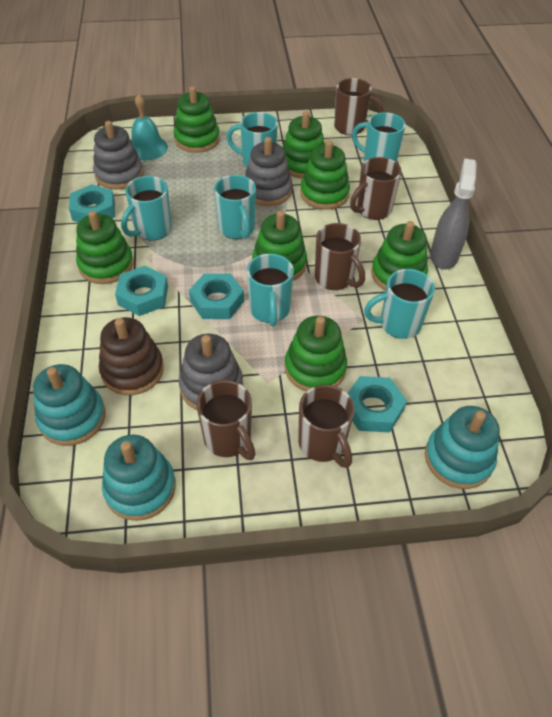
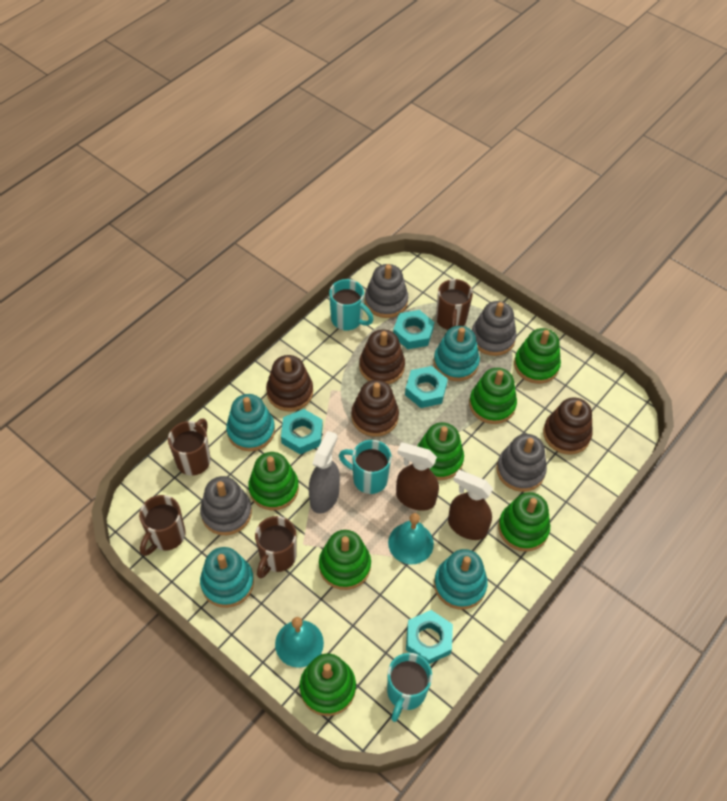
brown mug: [196,380,256,460] [298,385,355,468] [315,223,365,290] [334,78,383,135] [350,157,402,220] = 5 -> [139,495,186,556] [168,418,211,475] [255,516,297,579] [436,279,473,330] = 4
brown spray bottle: none = 0 -> [396,443,439,511] [448,470,493,540] = 2
brown stacking toy: [99,317,164,395] = 1 -> [266,355,313,412] [352,380,399,437] [359,329,405,384] [543,397,593,455] = 4
grey stacking toy: [93,121,143,190] [179,334,243,410] [245,137,292,206] = 3 -> [200,476,252,535] [365,264,408,318] [472,301,516,356] [496,434,547,492] = 4
turquoise bell: [131,94,168,160] = 1 -> [275,617,324,668] [388,513,434,564] = 2
turquoise mug: [121,176,172,241] [214,175,256,239] [226,112,278,168] [247,254,294,326] [352,112,406,162] [364,269,435,339] = 6 -> [329,279,373,331] [339,439,392,494] [387,653,432,722] = 3
turquoise stacking toy: [33,364,106,446] [102,435,176,521] [425,406,500,489] = 3 -> [200,547,254,608] [226,394,275,451] [434,326,480,381] [434,549,488,610] = 4

